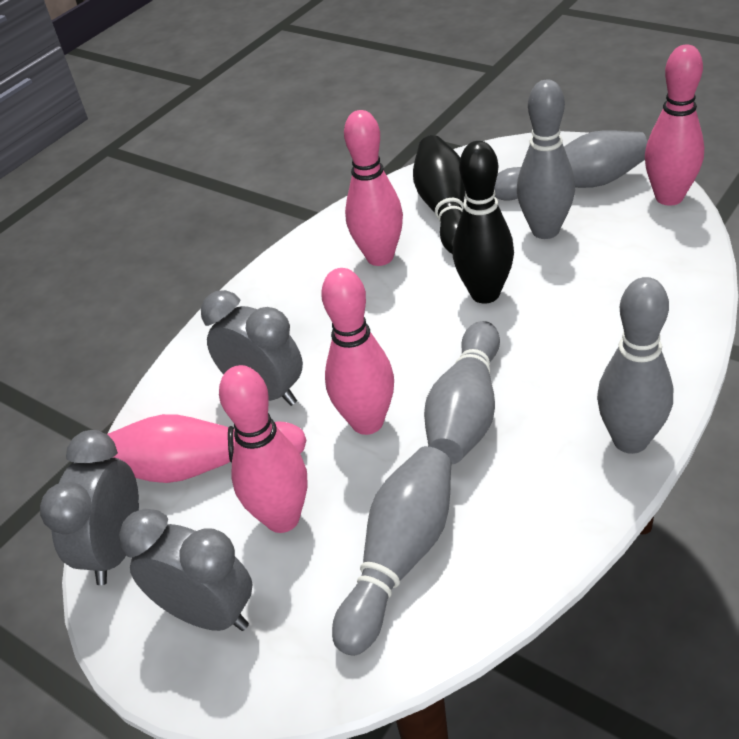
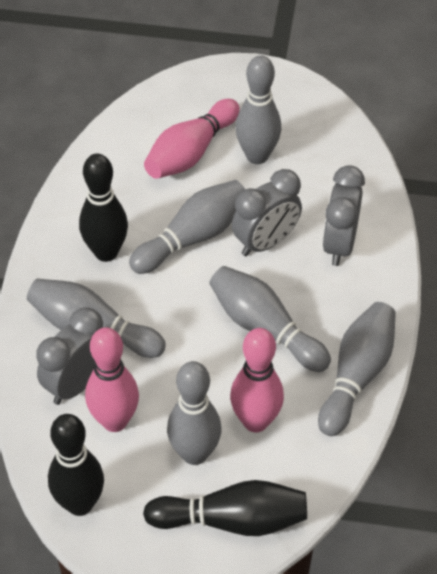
black bowling pin: [413,135,466,254] [453,141,514,304] = 2 -> [48,414,104,516] [79,153,128,262] [143,480,307,536] = 3
grey bowling pin: [332,446,452,656] [424,321,500,464] [494,130,647,200] [517,80,575,239] [597,277,673,454] = 5 -> [27,279,166,358] [129,180,245,274] [167,361,222,465] [209,266,331,372] [235,55,281,164] [318,302,396,436] = 6
pink bowling pin: [107,414,306,483] [219,365,308,533] [321,268,394,435] [344,110,403,266] [645,45,704,206] = 5 -> [85,327,139,432] [144,99,240,179] [230,328,284,432] = 3

